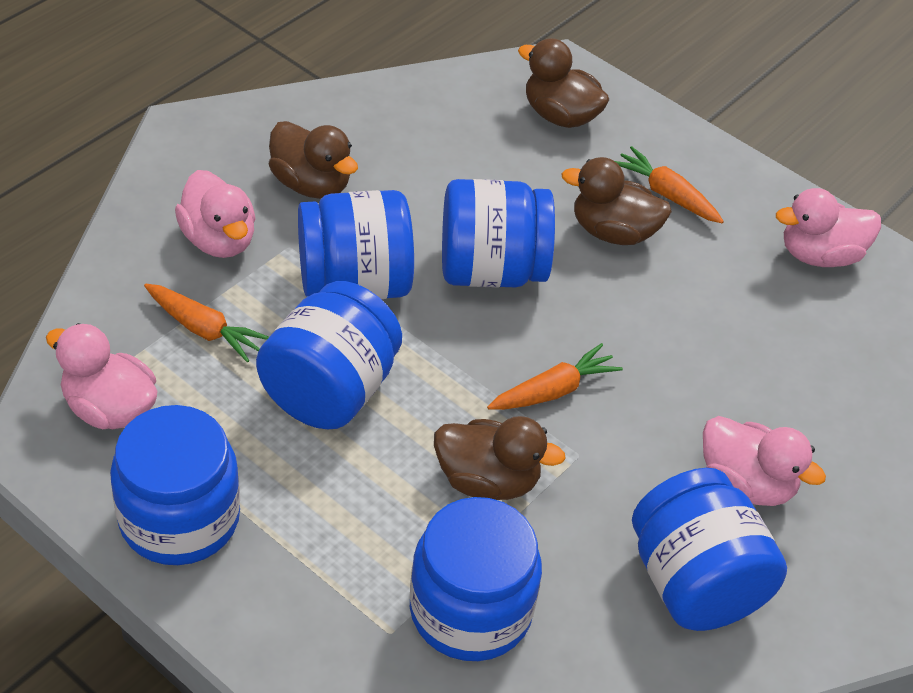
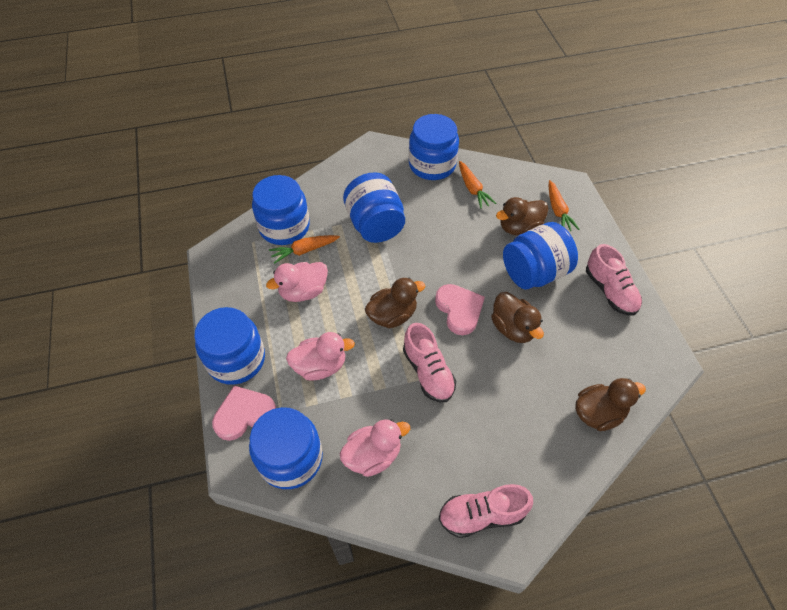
pink duck: [46,323,157,429] [175,170,256,258] [703,416,826,506] [776,188,881,267] = 4 -> [266,262,328,302] [286,332,355,380] [340,419,410,477] = 3
pink heart: none = 0 -> [212,386,276,441] [435,284,485,335] = 2
pink shoe: none = 0 -> [403,323,456,402] [439,484,533,538] [586,244,642,316] = 3

